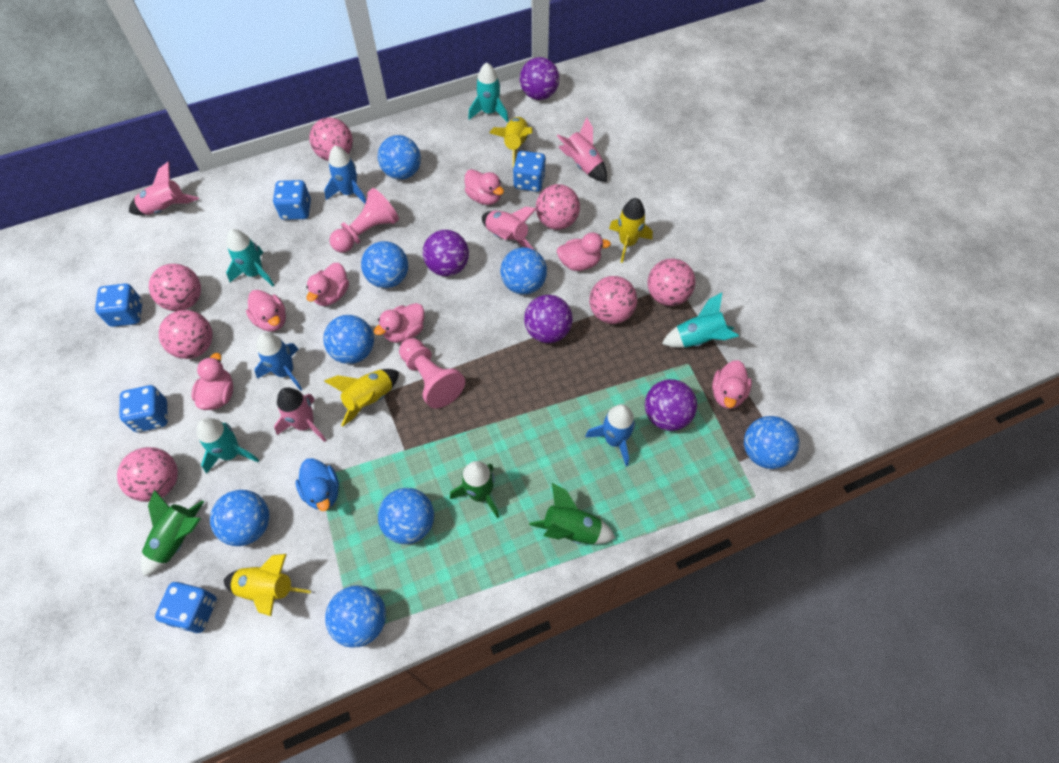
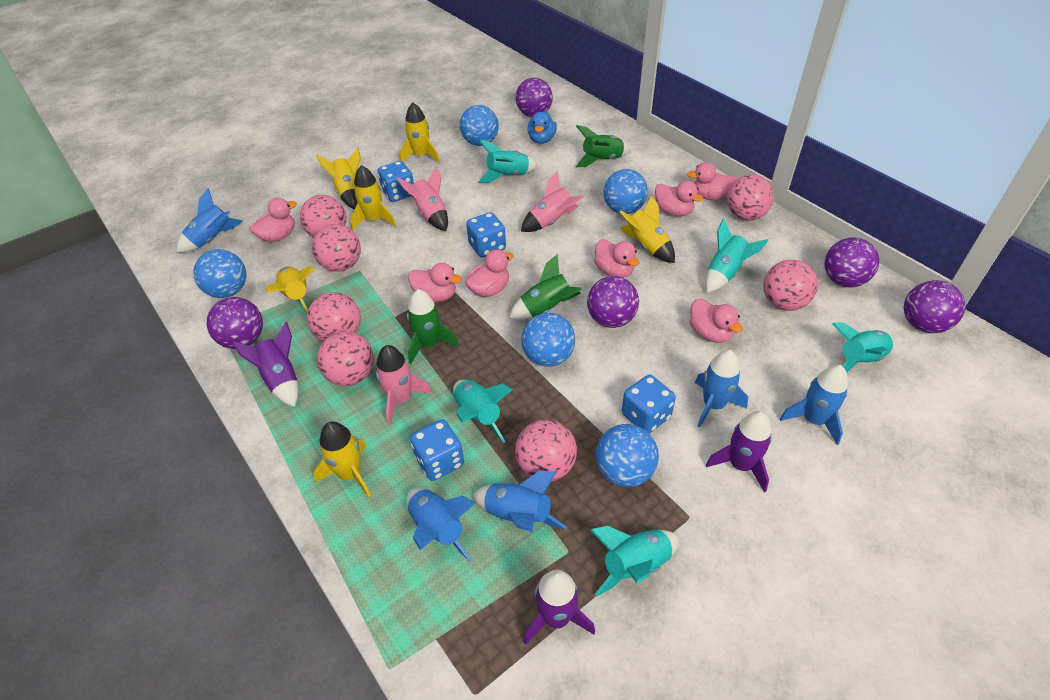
blue ball: [210,490,270,546] [323,315,374,364] [325,585,386,648] [361,241,408,288] [378,135,421,180] [378,488,434,544] [500,247,547,295] [744,416,799,469] = 8 -> [193,249,246,298] [460,105,499,146] [521,313,575,367] [596,424,659,487] [603,169,648,214] = 5
blue dice: [95,283,142,327] [120,385,168,432] [155,582,217,633] [273,180,311,220] [513,151,546,192] = 5 -> [378,161,414,202] [410,420,464,481] [466,212,506,258] [622,375,676,433] = 4
blue rocket: [254,332,303,391] [324,146,366,204] [585,404,635,466] = 3 -> [177,188,243,253] [407,488,475,562] [473,471,567,532] [695,350,748,428] [780,365,848,445] = 5
pink pawn: [330,188,399,253] [399,338,465,408] = 2 -> none = 0
pink rocket: [129,162,199,215] [274,387,326,442] [482,207,536,250] [557,117,607,182] = 4 -> [376,345,433,425] [397,167,448,231] [521,170,584,232] = 3
purple ball: [423,230,469,276] [520,57,559,100] [524,295,573,343] [645,379,697,431] = 4 -> [206,297,263,349] [516,78,553,117] [587,276,639,328] [825,238,879,287] [904,280,965,333] = 5
purple rocket: none = 0 -> [232,322,298,407] [524,570,595,645] [706,411,772,492] = 3
turquoise rocket: [197,418,259,474] [226,229,274,286] [468,62,509,122] [662,292,739,348] = 4 -> [453,380,513,443] [479,140,538,183] [591,526,679,596] [705,219,769,293] [832,322,894,372] = 5
yellow rocket: [223,554,311,616] [324,369,399,427] [490,117,533,167] [609,198,653,263] = 4 -> [266,266,314,312] [313,421,371,497] [316,148,361,209] [350,165,396,231] [400,102,440,163] [619,195,675,263] = 6

